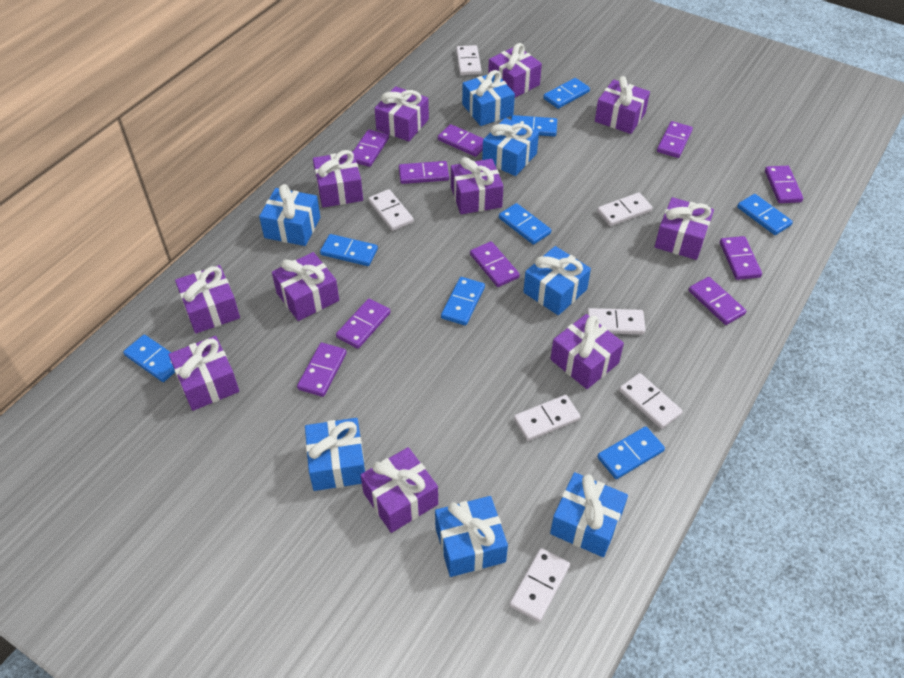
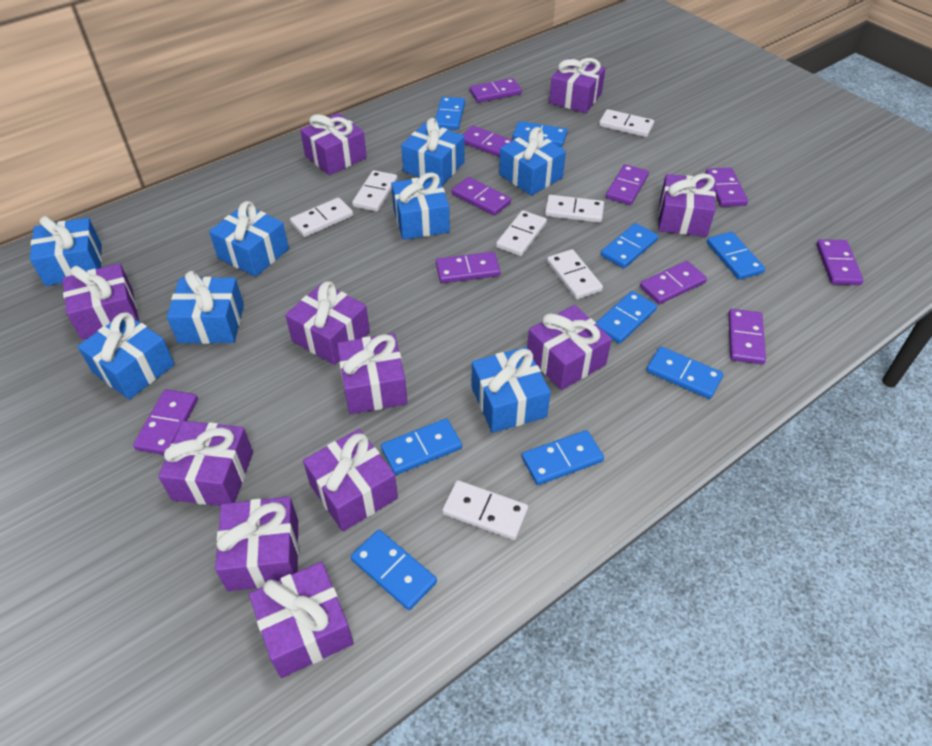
blue domino: [123,334,175,382] [320,234,378,266] [441,277,485,326] [499,203,551,245] [511,115,557,137] [543,78,590,109] [597,427,665,479] [737,194,793,235] = 8 -> [351,530,437,610] [381,419,462,475] [435,97,465,130] [513,121,568,147] [522,430,604,485] [596,291,657,344] [601,223,658,268] [646,347,723,399] [707,232,765,280] = 9
blue gift: [259,184,320,246] [305,418,365,491] [435,496,508,577] [462,70,515,126] [482,118,539,176] [523,246,591,315] [550,472,628,557] = 7 -> [30,216,102,286] [77,312,175,399] [167,271,244,344] [209,201,289,277] [391,172,450,240] [401,118,465,185] [472,347,551,433] [499,127,566,196] = 8

